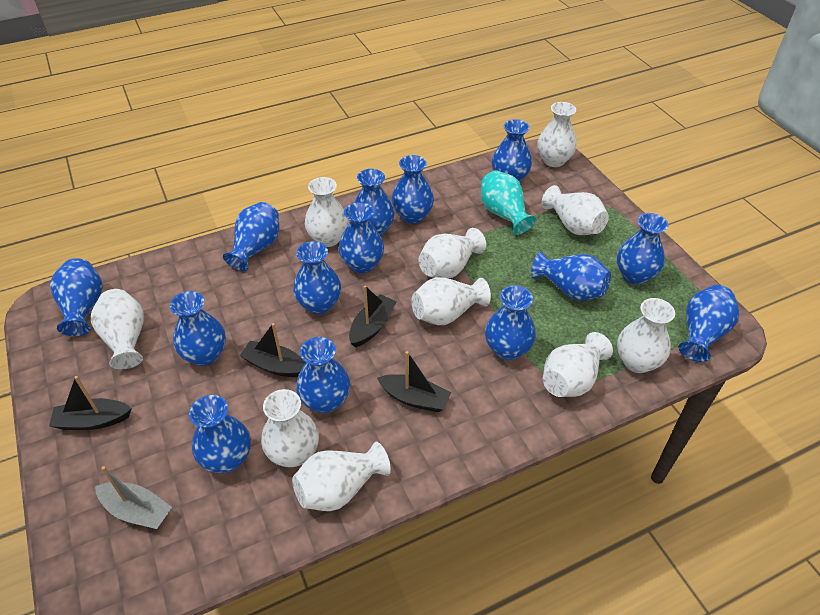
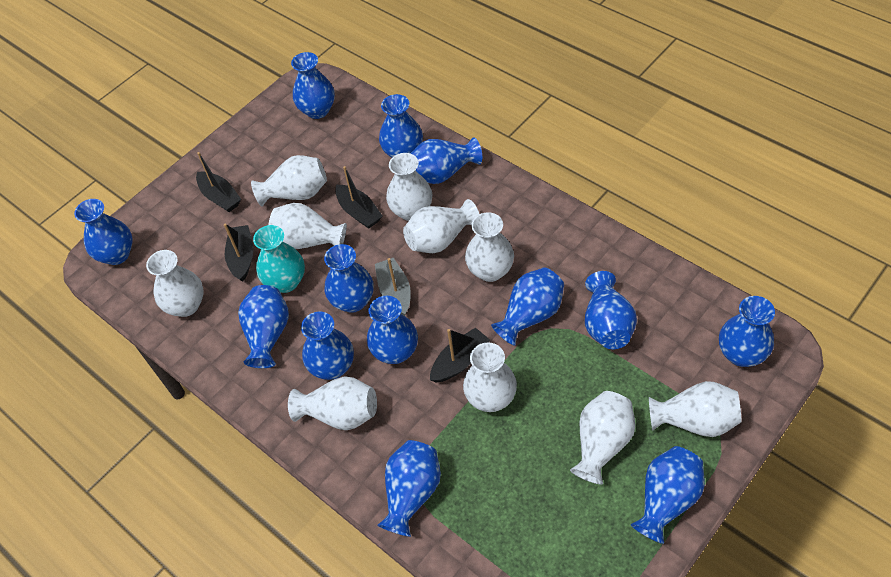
blue vase: [50,258,103,336] [170,291,226,366] [189,395,251,473] [223,202,279,271] [293,241,341,314] [296,337,350,413] [339,202,384,273] [354,169,394,236] [392,155,434,224] [485,285,536,360] [492,119,532,182] [531,252,611,301] [617,213,669,285] [679,285,739,362] = 14 -> [74,199,133,265] [238,285,289,368] [291,52,335,119] [301,312,354,380] [324,244,374,313] [367,296,418,364] [377,440,441,537] [379,94,423,158] [411,137,482,184] [491,267,564,346] [585,271,637,349] [631,446,704,544] [719,296,775,367] = 13

